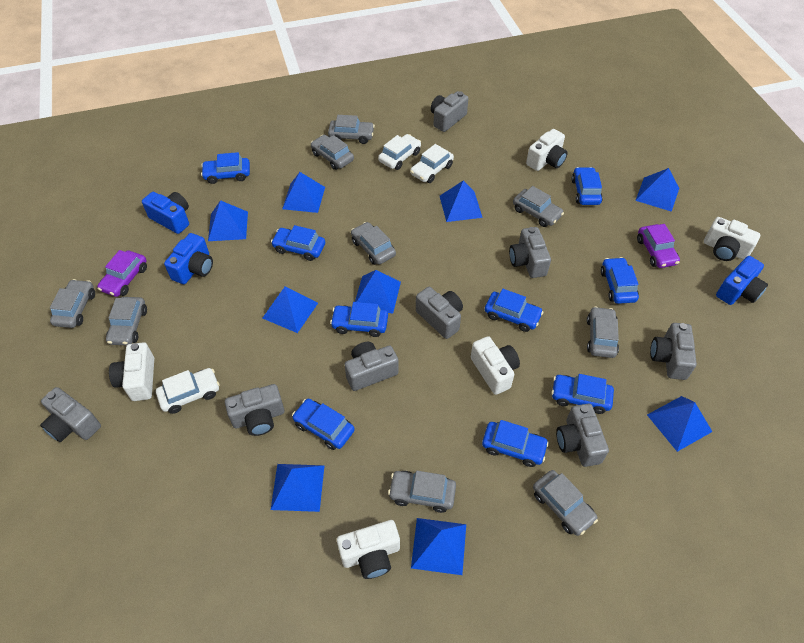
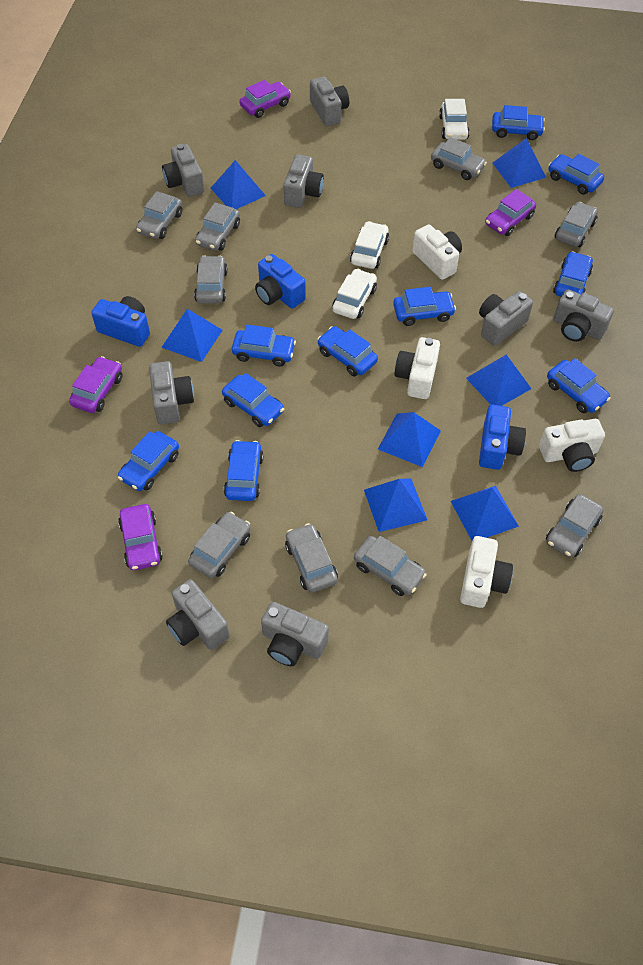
blue car: [201,152,250,184] [271,225,325,261] [292,399,355,450] [330,302,388,337] [482,420,549,467] [485,289,543,332] [551,374,614,414] [572,167,603,205] [601,257,639,304] = 9 -> [118,431,179,491] [222,373,284,427] [224,440,264,501] [232,325,296,367] [318,326,378,376] [393,287,456,326] [492,105,545,140] [547,358,611,413] [548,154,604,195] [553,251,593,297] = 10
blue pyramid: [208,200,248,241] [262,287,318,333] [271,464,325,512] [282,172,325,213] [355,270,401,314] [411,518,466,575] [440,181,483,222] [635,168,679,212] [647,396,713,452] = 9 -> [162,309,223,362] [211,160,266,209] [364,478,427,532] [378,412,441,467] [451,486,519,541] [466,354,531,406] [493,138,546,188] = 7
purple car: [97,250,147,297] [637,224,680,268] = 2 -> [69,356,122,413] [118,504,163,570] [239,80,291,118] [485,189,536,236] = 4
white camera: [109,342,154,401] [337,520,400,579] [471,336,520,395] [526,129,568,171] [704,217,760,261] = 5 -> [395,337,440,399] [412,224,462,280] [460,536,513,608] [539,419,605,472] = 4

